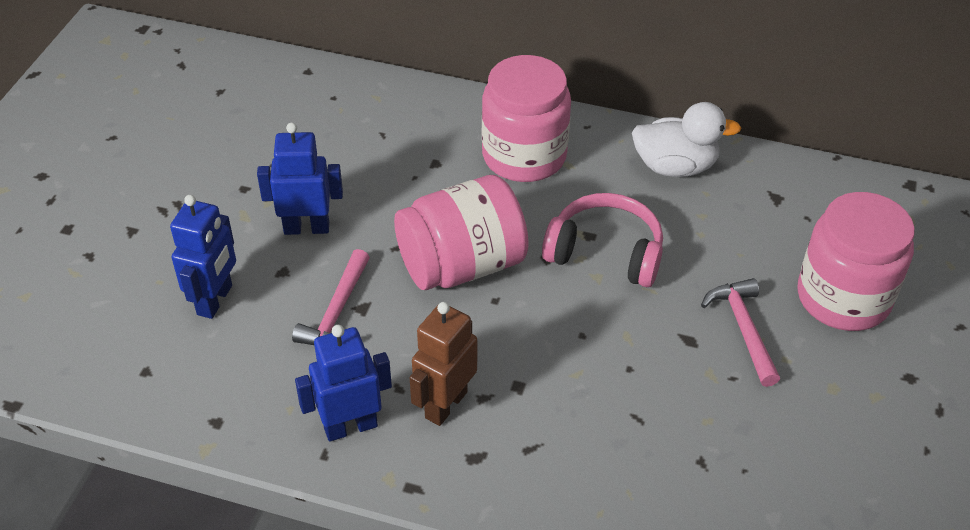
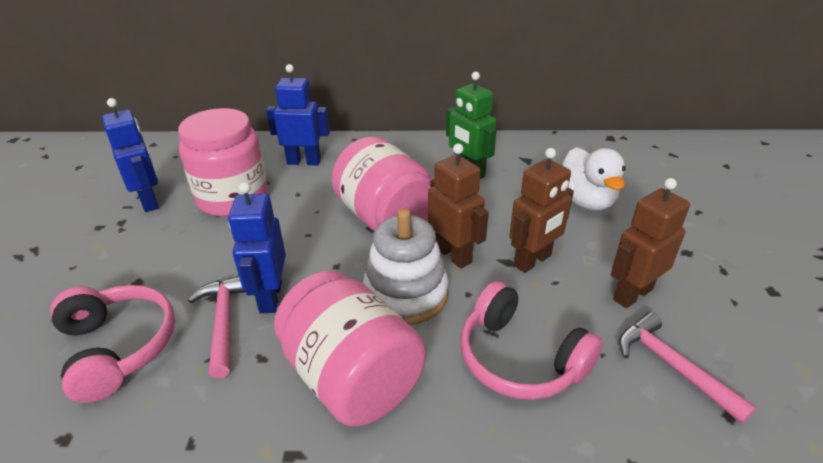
brown robot: [410,302,477,426] = 1 -> [428,143,489,269] [509,148,574,273] [611,178,690,308] = 3
green robot: none = 0 -> [446,72,497,179] = 1
pink headphones: [542,193,663,287] = 1 -> [50,285,175,403] [460,281,603,400] = 2
white stacking toy: none = 0 -> [363,209,449,325] = 1

